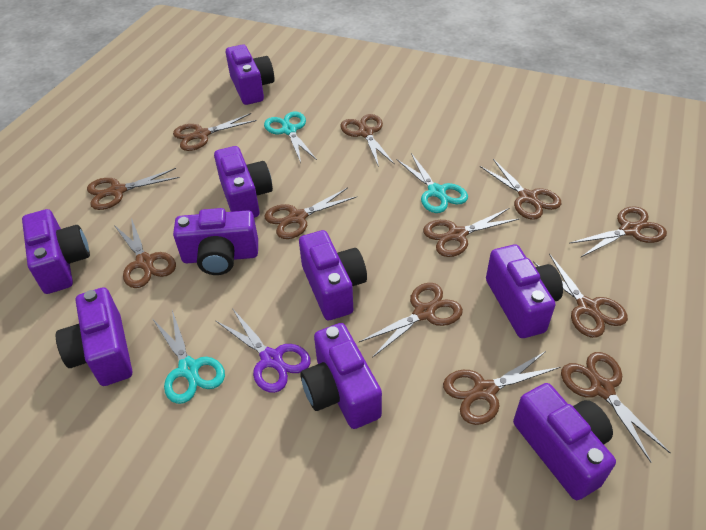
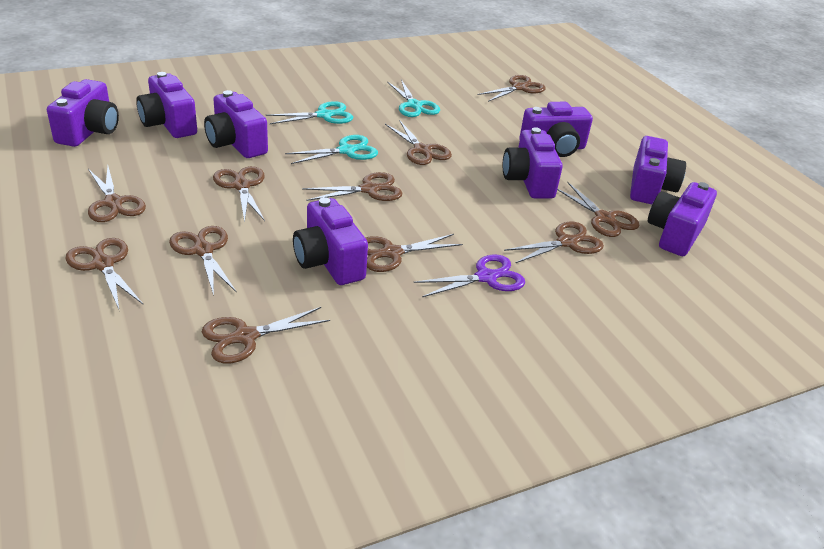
brown scissors: [87,168,180,210] [114,218,176,288] [173,113,257,151] [265,188,357,239] [341,114,395,167] [359,283,463,358] [423,208,520,257] [443,351,560,425] [480,159,561,220] [533,254,628,338] [561,352,671,462] [569,206,667,257] = 12 -> [66,238,143,309] [88,167,146,222] [169,226,237,296] [202,307,330,364] [213,166,265,223] [302,172,402,201] [365,234,463,272] [385,120,452,165] [478,75,546,102] [504,222,604,263] [557,182,639,237] = 11
purple camera: [22,209,90,294] [56,287,132,386] [173,208,258,275] [214,146,273,218] [226,45,274,105] [299,230,367,320] [300,323,382,429] [486,244,563,338] [513,383,616,500] = 9 -> [47,79,119,147] [136,72,197,138] [204,90,268,158] [293,197,368,285] [503,127,563,199] [519,102,593,157] [630,136,686,204] [648,182,717,256] = 8

